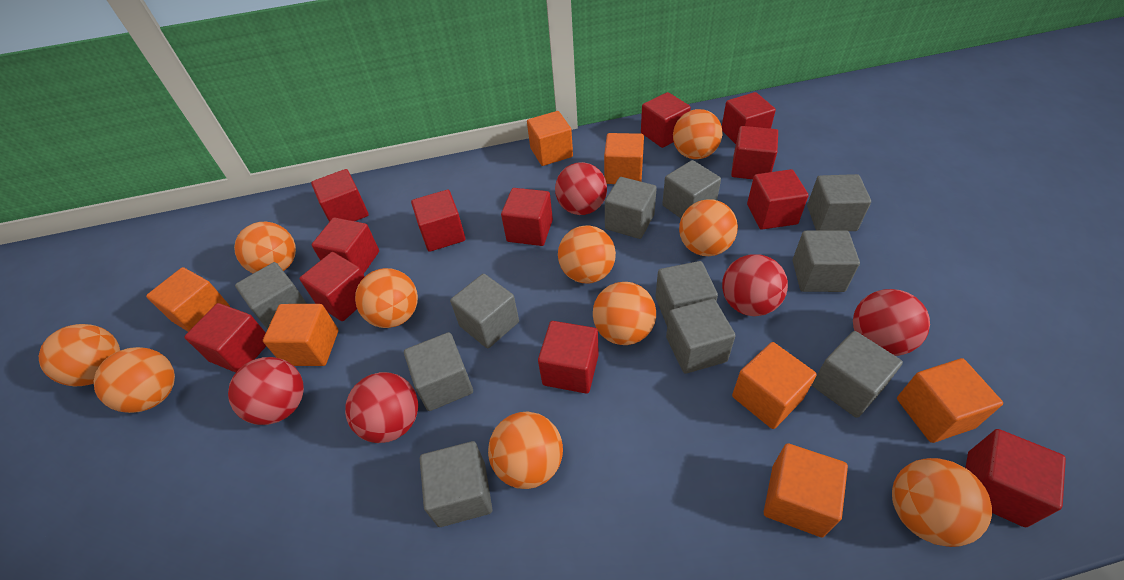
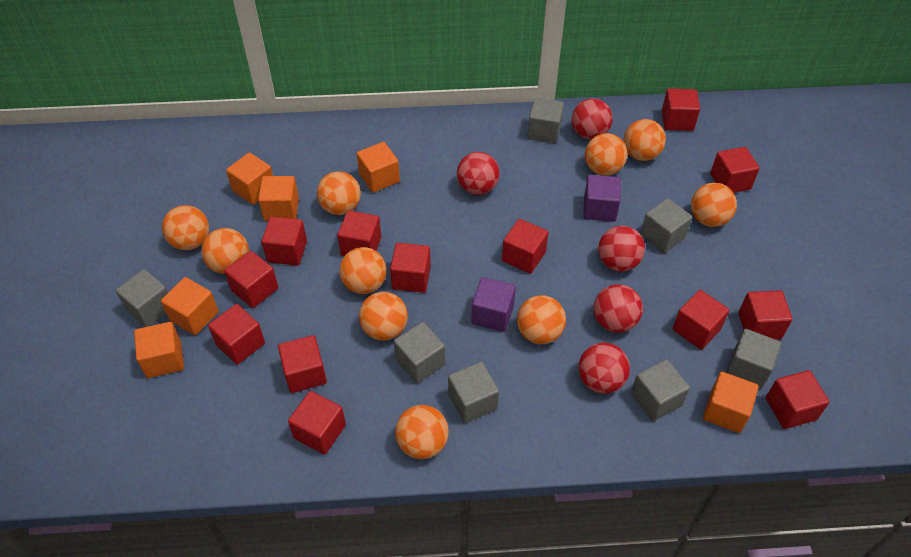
grey cube: [235,262,307,329] [404,332,473,411] [420,441,492,527] [450,274,519,348] [605,177,657,239] [655,261,718,326] [662,160,721,218] [666,299,736,374] [793,231,860,292] [807,174,871,231] [812,331,903,418] = 11 -> [116,269,168,327] [394,322,445,383] [448,362,499,423] [527,98,564,143] [631,359,690,421] [640,198,692,253] [726,329,781,388] = 7
orange cube: [146,267,230,332] [263,304,338,366] [527,111,573,166] [604,133,644,184] [732,342,817,429] [764,443,848,537] [897,358,1003,443] = 7 -> [134,322,184,378] [161,277,219,335] [226,152,273,205] [258,176,299,221] [356,142,400,193] [703,372,759,433] = 6
purple cube: none = 0 -> [471,277,516,332] [583,175,621,222] = 2
red cube: [184,303,266,373] [299,252,365,321] [311,169,369,222] [312,218,379,274] [411,190,466,252] [501,188,553,246] [538,321,599,394] [641,92,691,148] [722,92,776,144] [731,126,778,179] [747,169,808,229] [965,429,1066,527] = 12 -> [208,304,265,364] [224,250,278,308] [261,217,307,266] [278,335,327,393] [288,391,346,455] [337,211,381,256] [390,243,431,293] [502,219,549,274] [662,88,700,131] [673,290,730,350] [710,147,760,193] [738,290,793,339] [766,370,830,429] = 13

